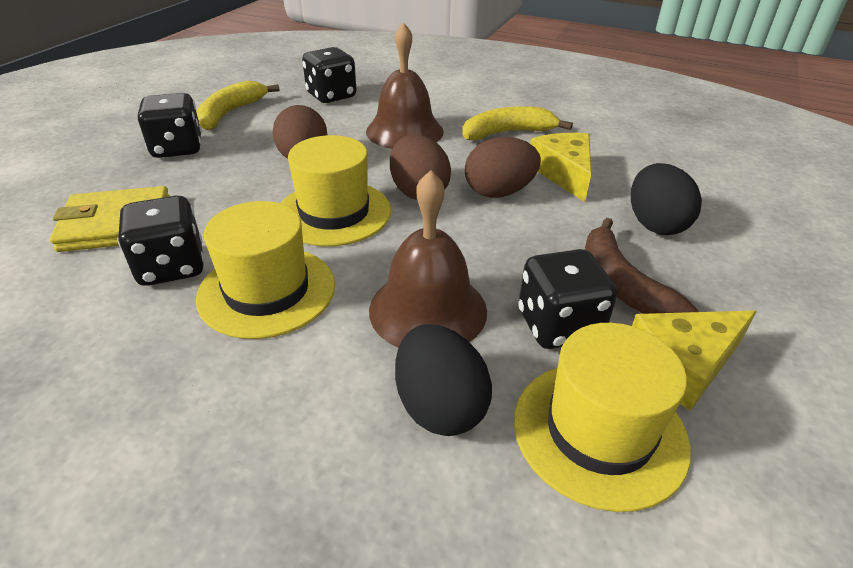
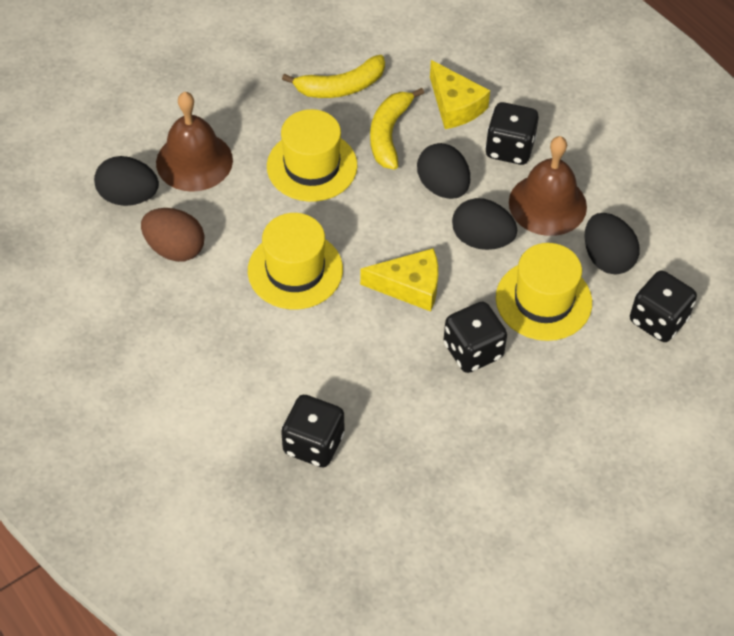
black egg: [395,324,492,436] [631,163,702,235] = 2 -> [94,156,159,206] [417,143,470,199] [452,198,517,250] [585,213,639,275] = 4
brown banana: [585,218,698,314] = 1 -> none = 0
brown egg: [273,105,327,159] [390,135,451,200] [465,137,541,198] = 3 -> [141,208,204,262] = 1
yellow wallet: [50,186,170,252] = 1 -> none = 0

